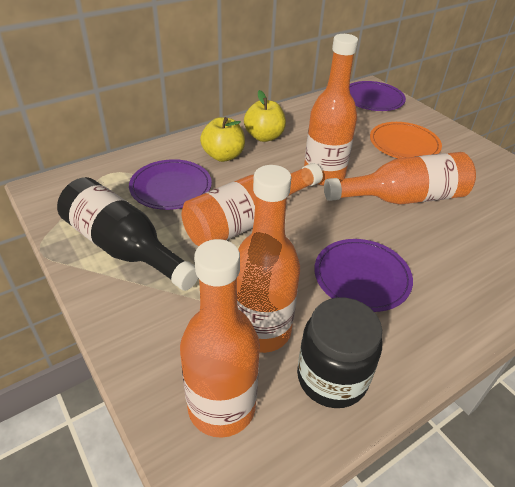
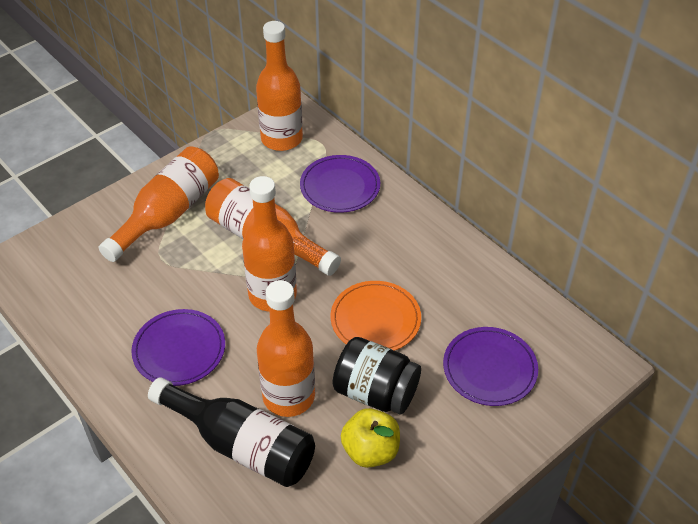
yellow apple: [200,117,245,162] [244,90,286,142] = 2 -> [341,408,400,468] = 1

